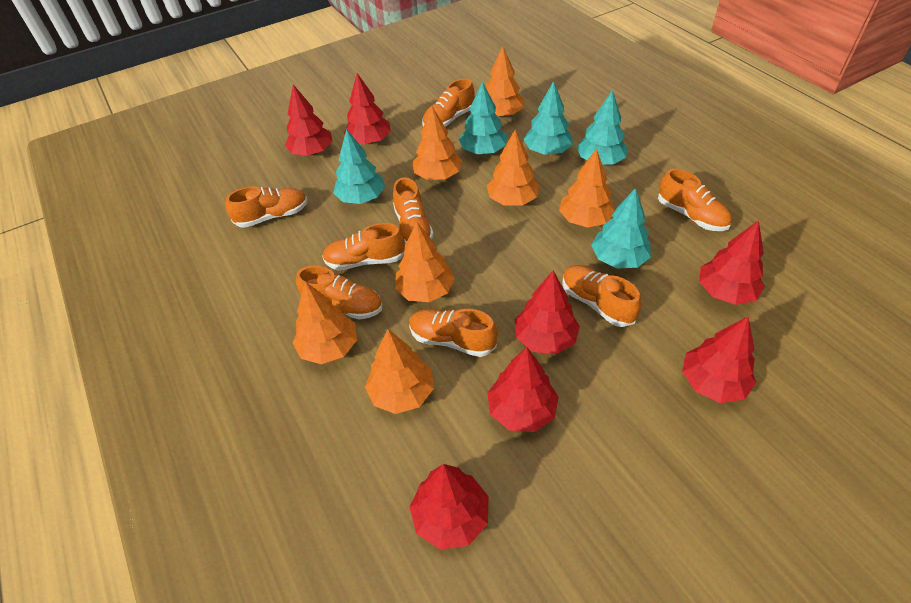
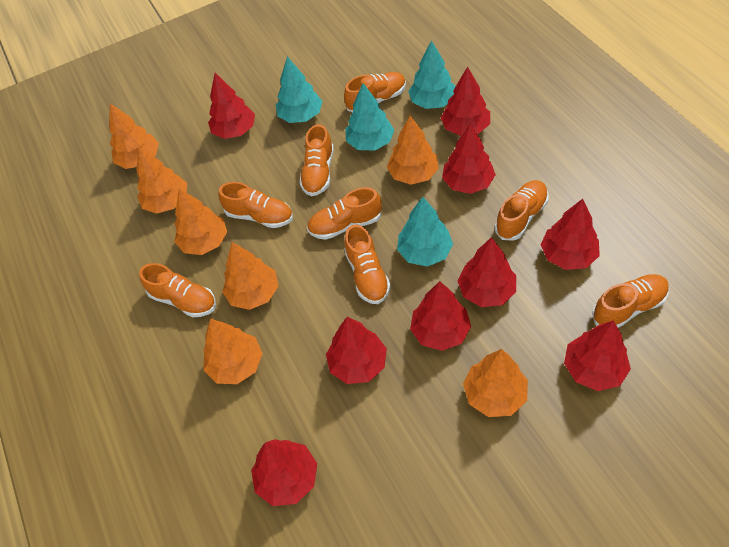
red tree: [285,85,333,156] [344,73,391,144] [410,464,488,550] [487,347,559,432] [515,271,580,354] [682,316,756,403] [699,220,765,305] = 7 -> [208,73,255,139] [251,439,317,506] [326,317,387,384] [410,281,471,351] [441,67,490,136] [442,123,496,194] [457,237,516,307] [540,199,600,270] [564,320,631,391] = 9
turquoise tree: [333,129,385,204] [459,81,507,154] [523,81,573,155] [577,90,627,165] [591,188,651,268] = 5 -> [276,56,323,123] [345,83,394,151] [397,197,453,267] [408,40,456,109] = 4

